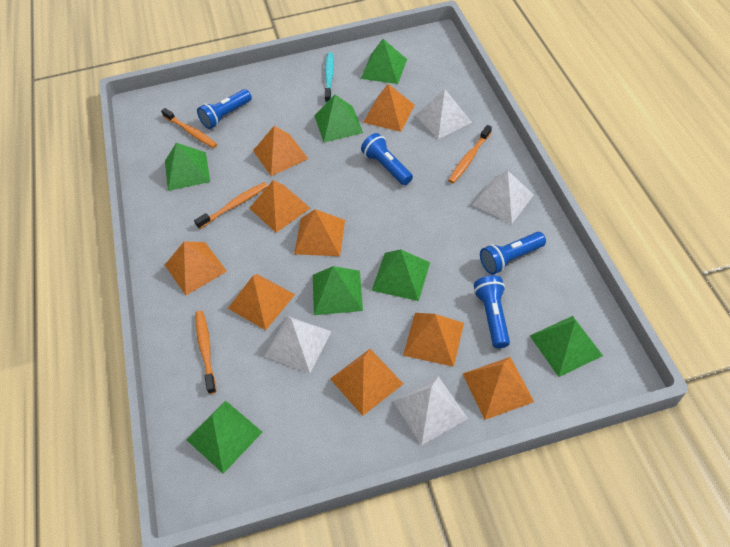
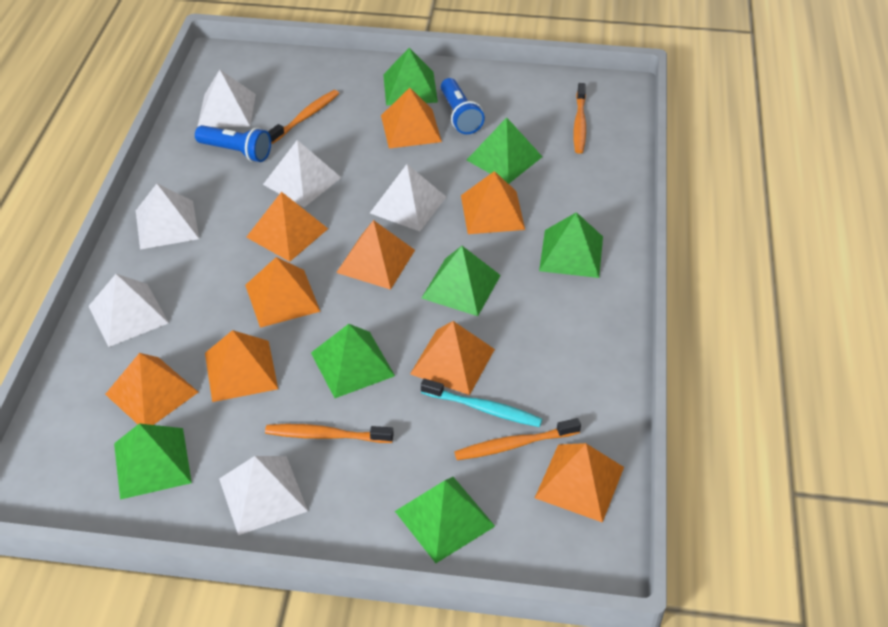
blue flashlight: [197,89,252,129] [361,133,413,185] [474,275,510,348] [480,232,546,275] = 4 -> [195,125,271,162] [441,78,485,134] = 2
white pyramid: [264,316,331,373] [393,376,468,446] [415,89,472,139] [472,171,534,224] = 4 -> [88,274,169,347] [136,184,199,249] [197,70,256,127] [219,456,308,535] [263,140,341,207] [370,164,446,231] = 6

